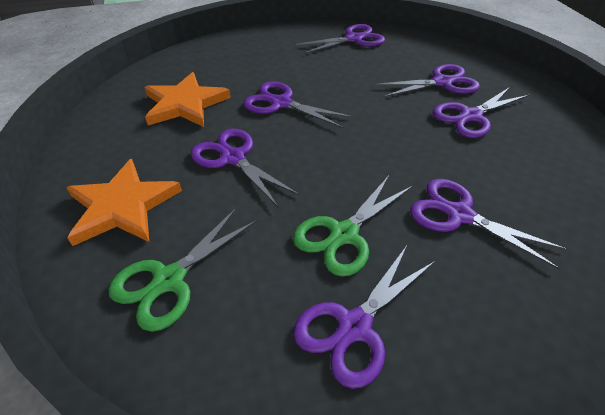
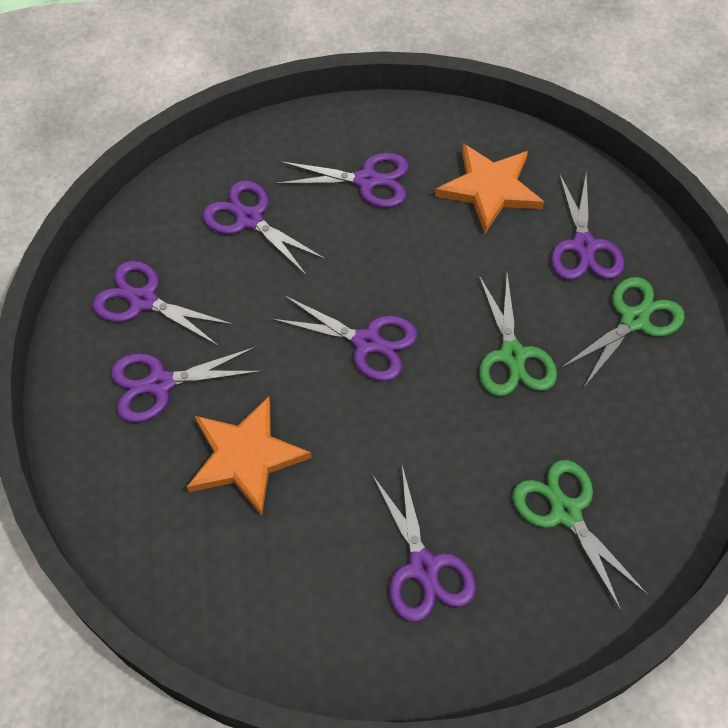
green scissors: [108,207,257,332] [293,176,412,277] = 2 -> [479,274,557,396] [513,460,648,612] [561,277,685,387] = 3

